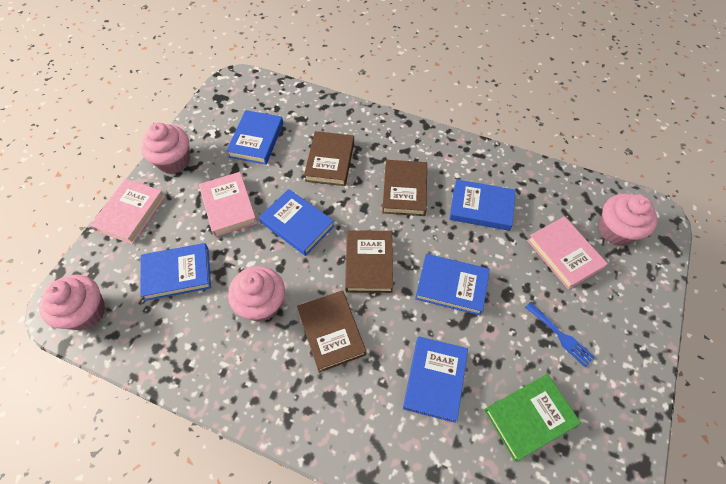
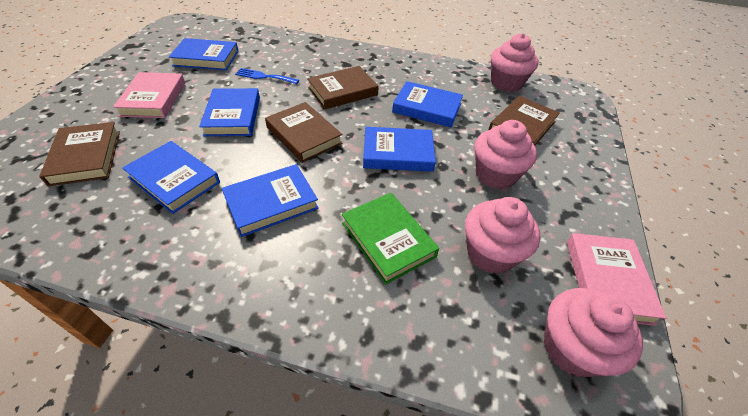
pink book: [90,179,165,244] [199,172,257,237] [527,216,608,289] = 3 -> [113,72,185,118] [567,233,666,326] = 2

